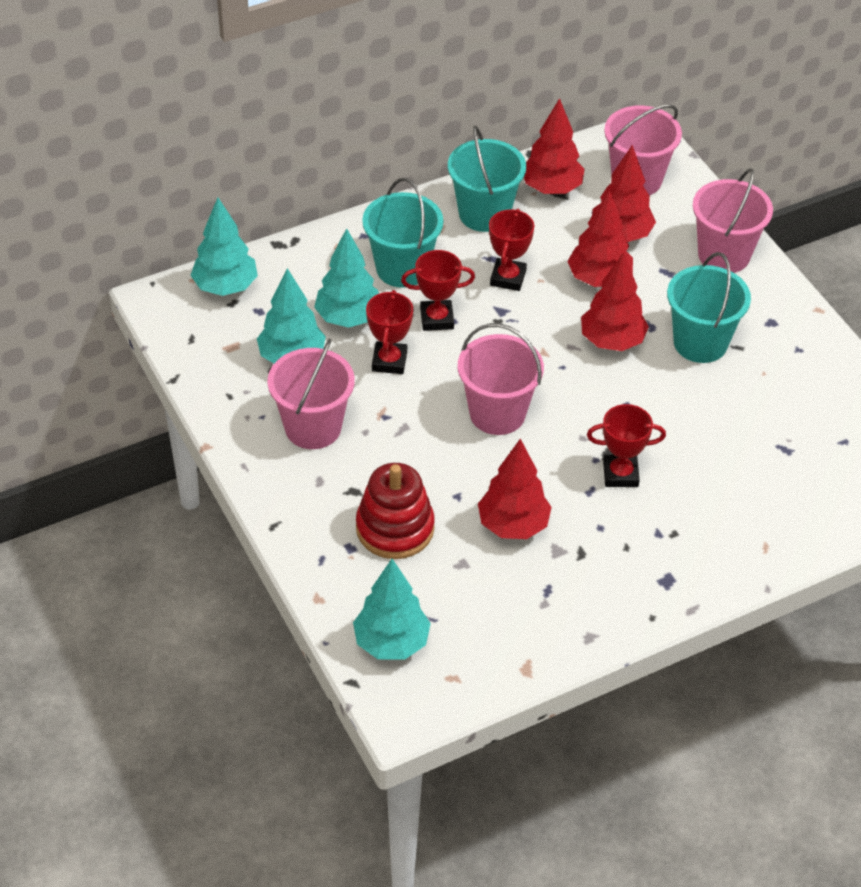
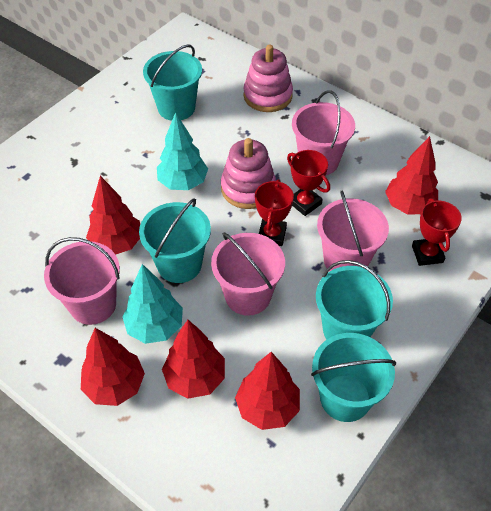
pink stacking toy: none = 0 -> [221,138,276,209] [243,44,293,112] = 2
red stacking toy: [356,463,435,559] = 1 -> none = 0
red trophy: [366,290,413,374] [401,250,475,331] [489,208,534,291] [587,404,666,487] = 4 -> [255,179,294,246] [287,150,330,216] [412,198,462,266] = 3
turquoise bucket: [362,178,443,288] [448,126,526,232] [667,252,751,363] = 3 -> [139,198,211,283] [143,44,202,121] [311,333,396,422] [316,260,393,340] = 4
turquoise tree: [190,197,258,296] [257,268,326,363] [314,228,379,328] [353,559,431,660] = 4 -> [122,264,183,344] [157,112,208,190] = 2

